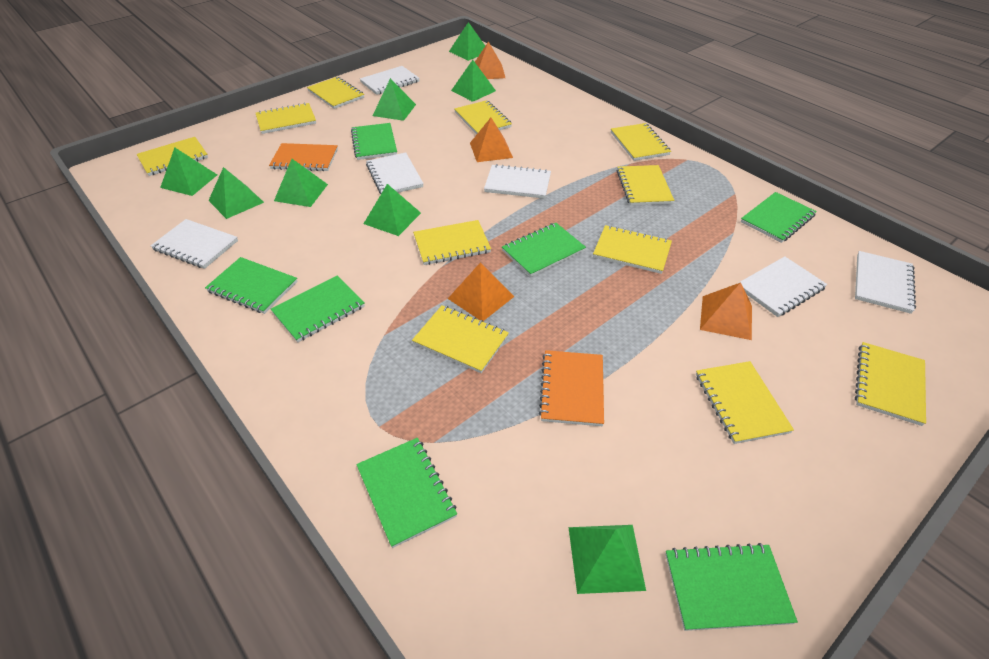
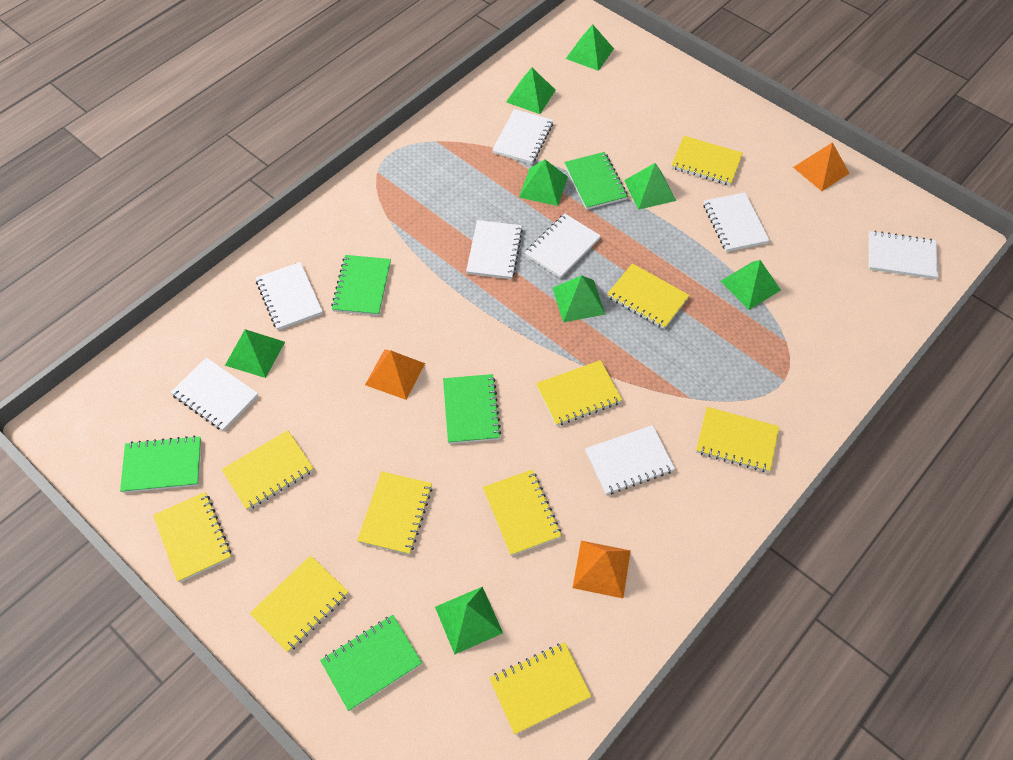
green notebook: [205,257,298,314] [271,275,365,342] [351,123,397,160] [356,438,457,548] [502,223,586,277] [665,543,798,631] [741,192,817,243] = 7 -> [120,436,201,493] [320,615,422,711] [331,255,391,316] [443,374,501,444] [564,152,628,210] = 5
orange notebook: [269,143,338,171] [539,350,604,426] = 2 -> none = 0
orange pyramid: [448,262,515,321] [470,118,513,162] [475,42,505,79] [700,282,752,340] = 4 -> [365,349,425,400] [573,541,631,598] [793,142,849,191] = 3
white notebook: [151,219,238,269] [360,66,420,95] [366,152,424,194] [484,164,551,199] [737,256,827,317] [855,251,916,314] = 6 -> [170,358,259,431] [256,262,323,330] [466,220,523,279] [492,109,553,164] [525,213,601,278] [585,425,675,495] [704,192,770,252] [869,231,938,279] = 8
yellow notebook: [136,137,208,176] [256,103,316,134] [307,77,364,109] [412,305,509,373] [413,220,491,265] [454,100,512,134] [593,225,672,274] [611,123,671,161] [617,165,674,206] [696,361,794,444] [855,342,926,426] = 11 -> [153,492,231,582] [222,430,314,510] [249,555,349,653] [357,471,432,555] [483,470,562,556] [489,642,592,734] [536,360,622,426] [607,263,690,329] [671,136,743,185] [696,407,779,473] = 10

